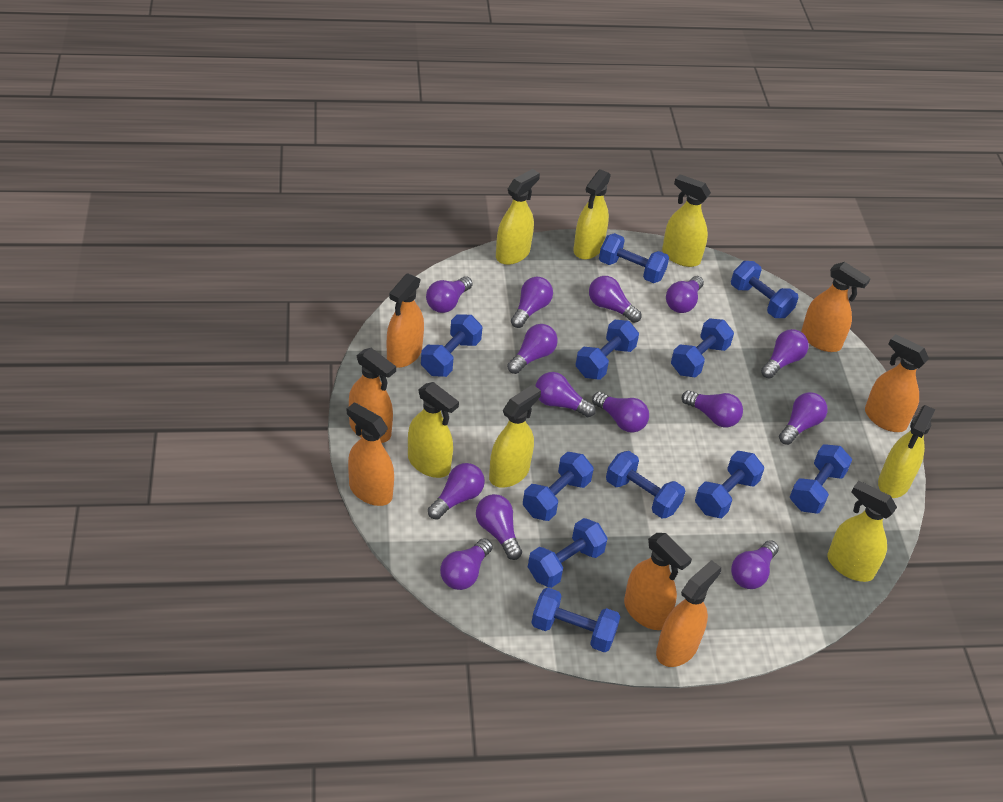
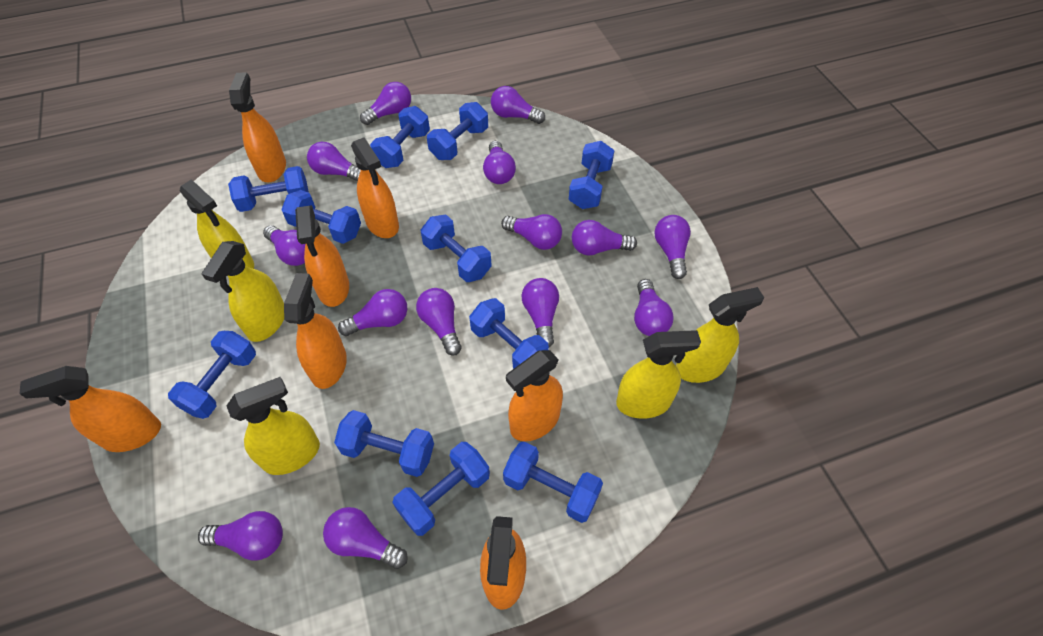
yellow spray bottle: [408,382,459,478] [489,385,541,488] [496,169,540,265] [573,169,611,260] [662,174,711,267] [827,481,897,582] [878,405,935,498] = 7 -> [180,179,254,269] [202,241,284,342] [226,377,320,475] [616,330,701,419] [676,287,764,383] = 5

